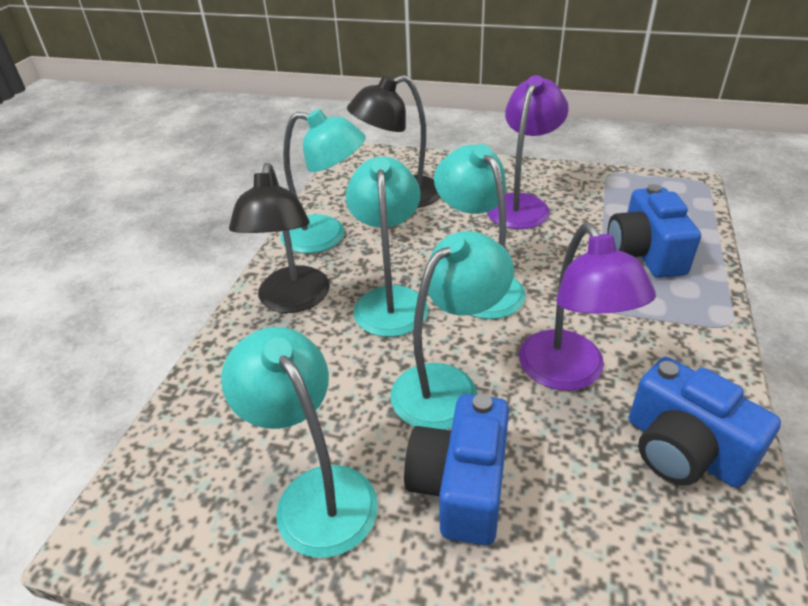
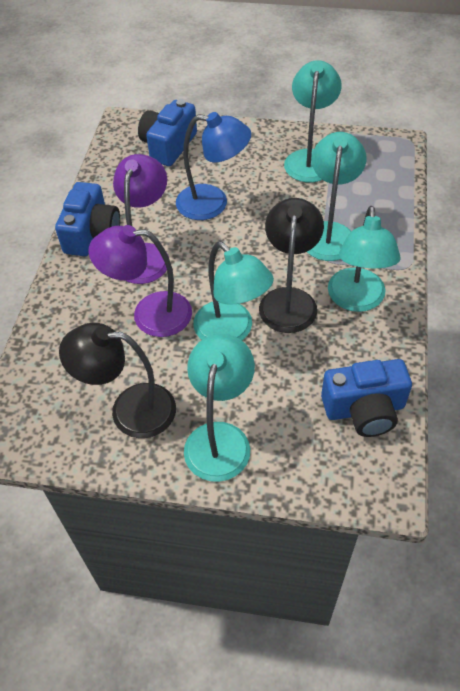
blue lamp: none = 0 -> [176,112,251,220] = 1

